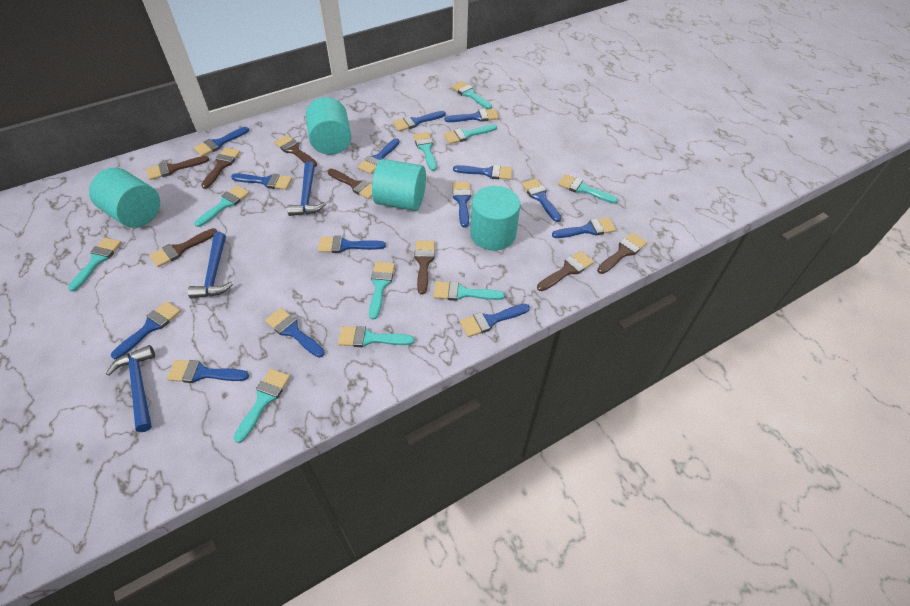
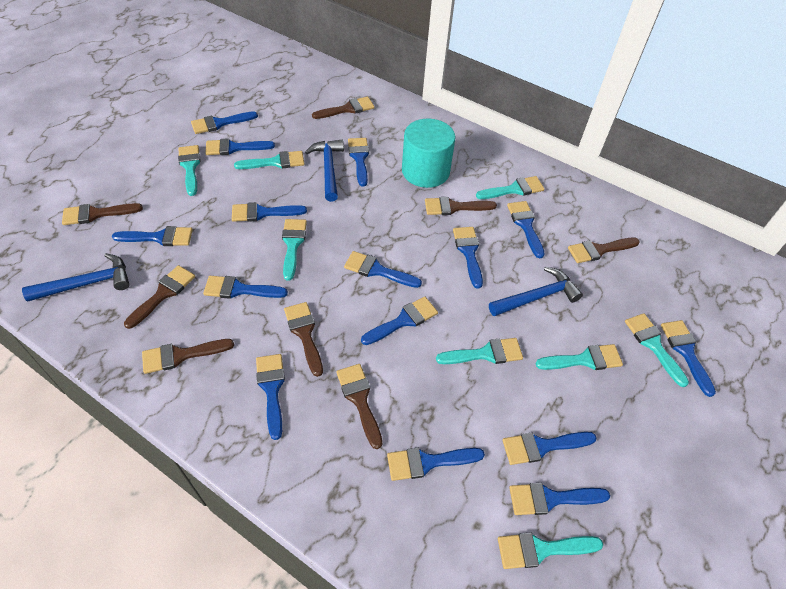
blue brush: [111,301,181,359] [167,360,249,383] [193,127,249,156] [231,173,292,190] [265,308,325,358] [318,236,386,253] [358,138,400,174] [393,111,446,131] [445,109,499,122] [452,182,471,227] [453,165,512,180] [460,304,530,337] [522,178,561,222] [552,217,616,238] = 14 -> [112,226,193,246] [191,111,258,134] [203,276,288,299] [205,138,275,155] [232,202,307,222] [256,354,285,440] [344,251,422,288] [348,138,369,187] [361,297,438,345] [387,448,485,481] [453,227,483,289] [502,432,597,465] [507,201,545,258] [509,483,610,515] [661,320,716,397] = 15
turquoise brush: [68,238,122,292] [194,185,250,227] [234,369,290,443] [338,326,414,347] [369,262,395,319] [413,132,437,171] [433,281,505,301] [443,124,497,144] [451,81,492,109] [558,174,618,204] = 10 -> [178,145,201,196] [234,151,304,169] [282,219,307,281] [436,338,523,364] [476,176,544,199] [498,532,603,569] [536,344,623,370] [625,313,689,387] = 8
turquoise cylinder: [89,168,160,228] [306,97,351,155] [372,159,426,211] [470,186,520,250] = 4 -> [402,119,455,188] = 1

